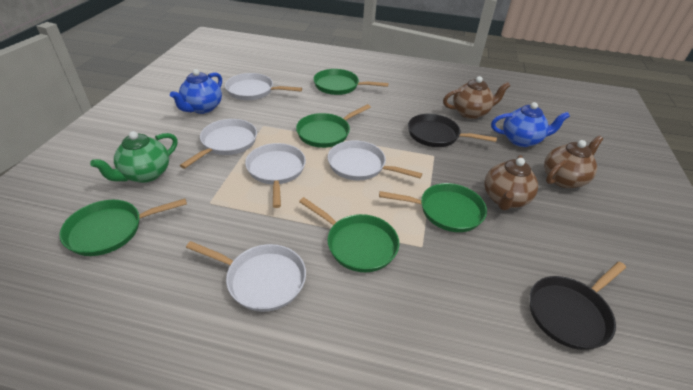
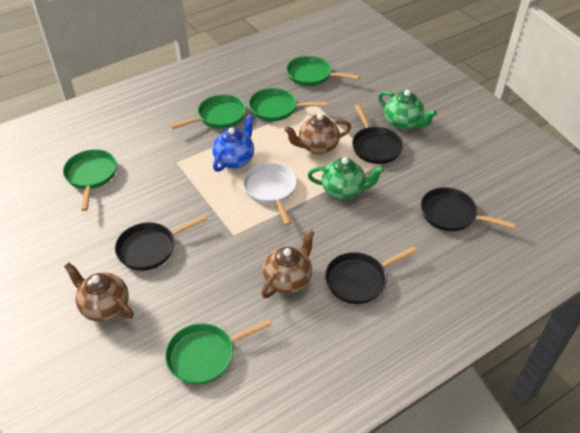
black pan: [408,114,497,147] [530,262,626,350] = 2 -> [115,215,208,271] [325,247,417,304] [352,104,403,164] [421,187,515,231] = 4
blue teapot: [170,69,222,114] [491,102,570,147] = 2 -> [212,115,254,172] = 1
green teapot: [90,131,178,183] = 1 -> [307,157,384,199] [378,90,437,130] = 2
white pan: [180,119,257,169] [186,241,306,312] [225,73,302,100] [245,143,306,208] [328,140,422,180] = 5 -> [243,163,297,225] = 1

